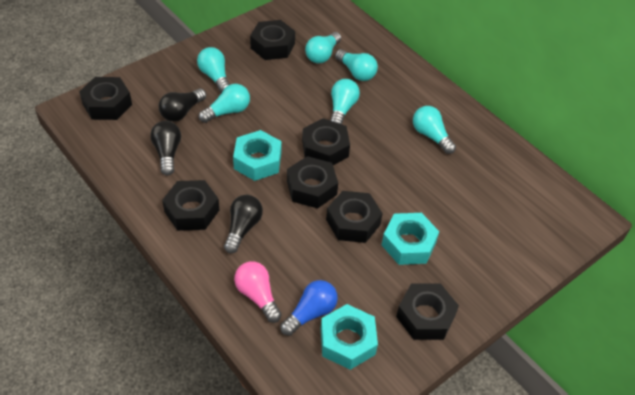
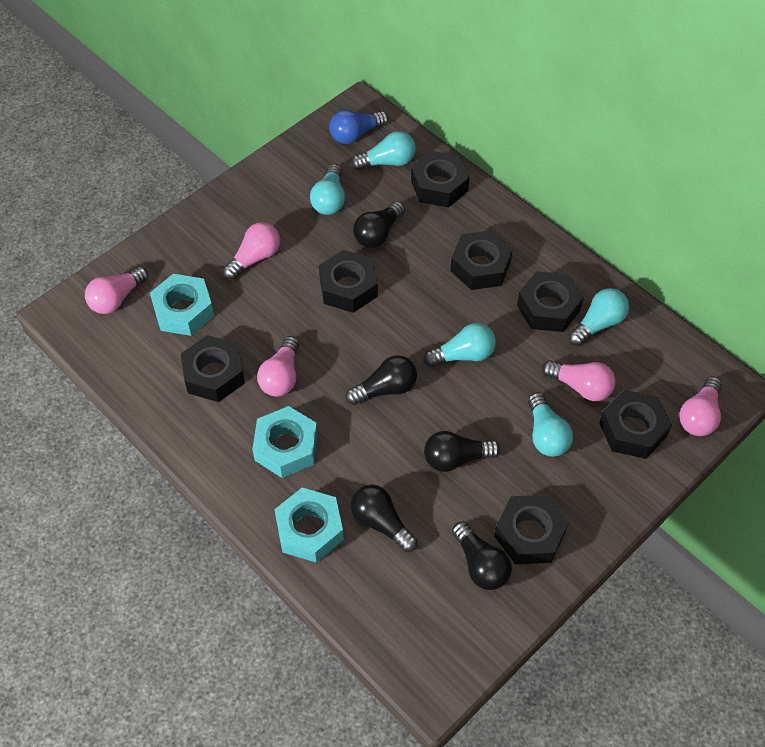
black light bulb: [150,121,181,176] [159,88,206,122] [224,195,263,253] = 3 -> [345,355,417,405] [350,485,418,552] [353,201,405,248] [424,431,501,472] [452,521,512,590] = 5
pink light bulb: [234,261,282,323] = 1 -> [85,266,148,314] [223,222,280,280] [257,336,299,397] [542,360,616,401] [680,376,722,436] = 5
turquoise light bulb: [197,47,230,93] [199,84,250,123] [305,32,341,63] [330,79,360,124] [335,49,378,81] [413,106,456,154] = 6 -> [310,164,345,215] [351,131,416,170] [423,323,496,367] [528,392,573,457] [568,288,629,346] = 5

